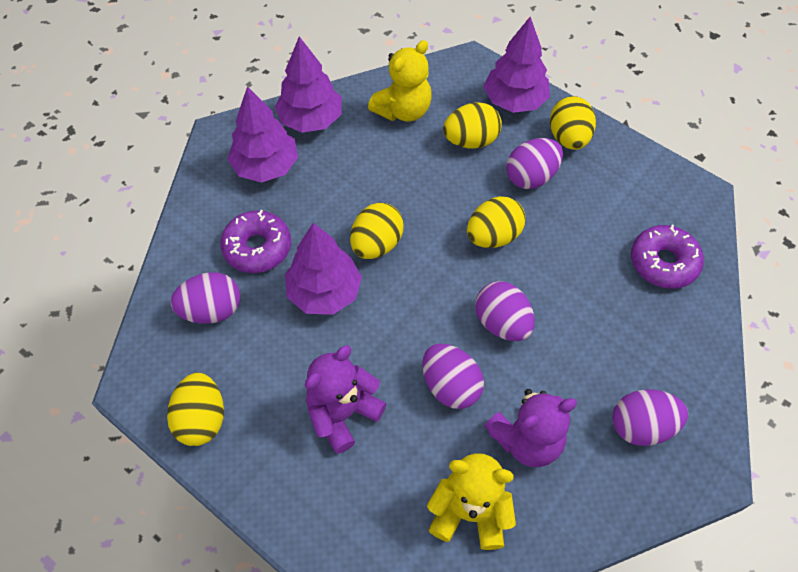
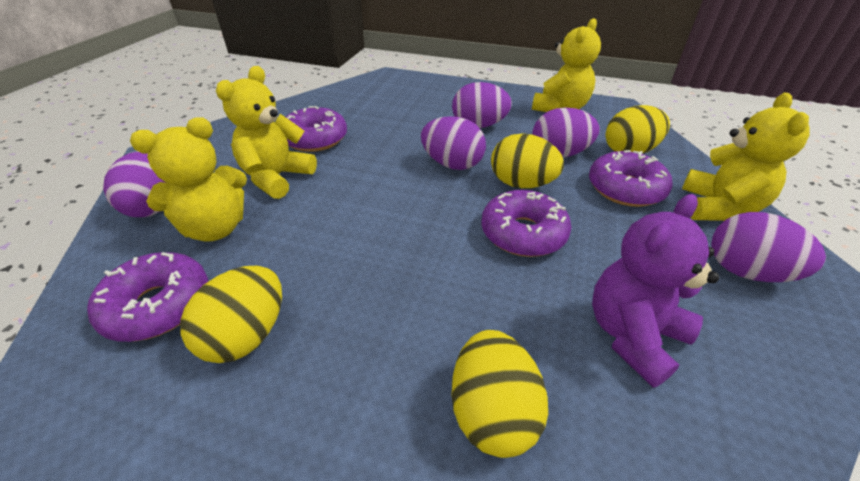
purple donut: [221,210,291,273] [631,225,704,289] = 2 -> [87,252,208,342] [286,106,347,152] [481,190,571,257] [589,150,673,207] = 4
purple teddy bear: [305,345,387,454] [484,389,577,467] = 2 -> [592,194,720,388] = 1
purple tree: [227,86,298,183] [275,36,342,133] [285,223,362,315] [483,17,550,113] = 4 -> none = 0
yellow egg: [167,373,224,446] [350,203,404,259] [443,102,502,149] [467,196,526,248] [550,96,596,150] = 5 -> [180,266,282,363] [452,330,548,458] [491,133,564,188] [606,105,670,154] = 4
yellow teddy bear: [368,40,432,122] [427,453,516,550] = 2 -> [130,117,247,242] [216,66,317,199] [532,18,601,112] [682,92,809,221] = 4

